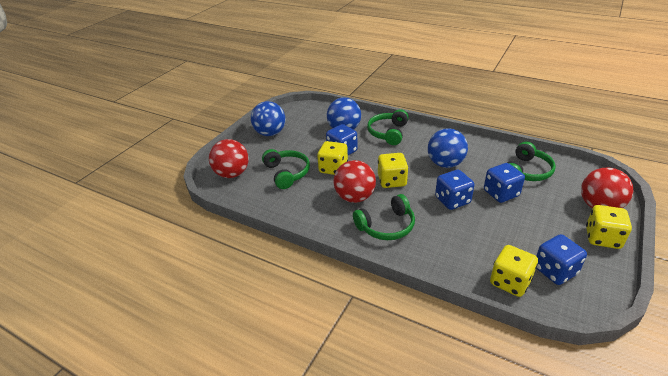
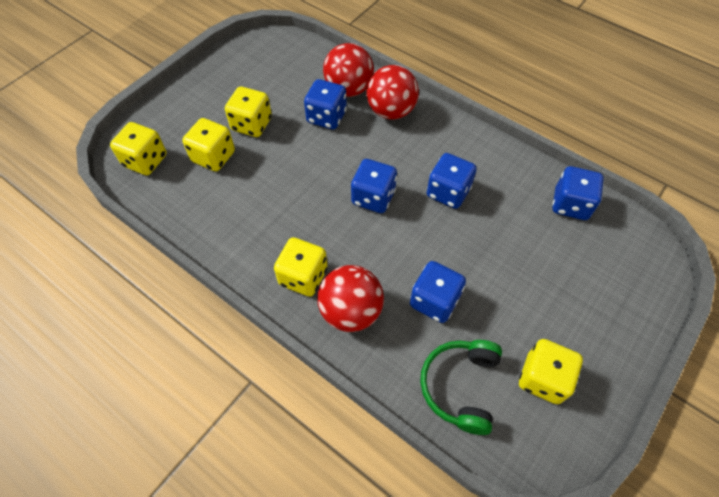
blue ball: [251,101,286,136] [327,97,361,130] [428,128,468,168] = 3 -> none = 0
blue dice: [326,124,358,155] [435,169,474,210] [484,163,525,203] [536,234,587,285] = 4 -> [304,79,347,130] [351,159,397,213] [410,261,466,323] [427,153,477,209] [552,166,604,220] = 5
green headphones: [262,149,310,189] [353,194,415,240] [367,109,409,145] [507,142,556,181] = 4 -> [420,340,502,435] = 1
yellow dice: [317,141,348,175] [378,153,408,188] [490,245,538,297] [586,205,632,249] = 4 -> [110,122,167,175] [182,118,235,171] [225,87,272,137] [274,237,327,296] [519,339,583,404] = 5

